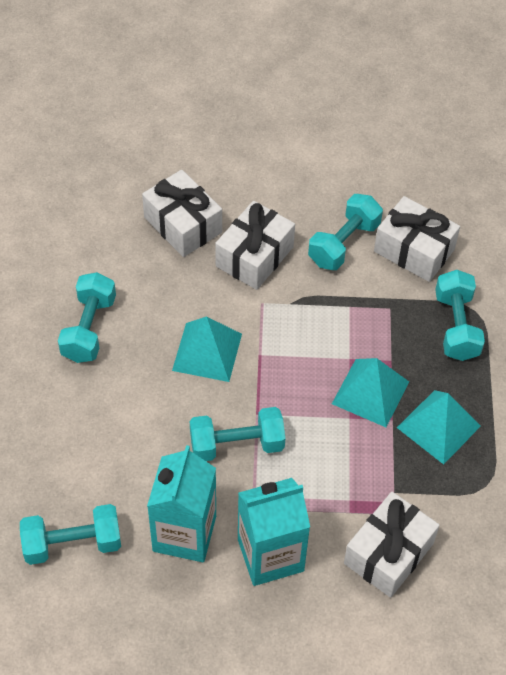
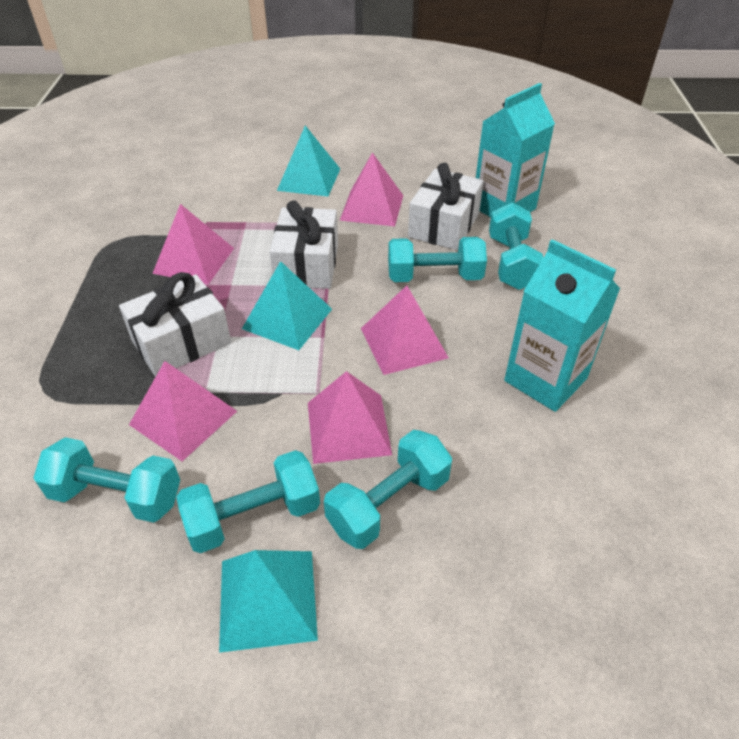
pink pyramid: none = 0 -> [129,361,237,461] [152,204,234,285] [308,371,392,464] [340,152,403,227] [361,286,449,375] = 5
white gift: [142,170,222,257] [215,201,295,290] [344,492,440,598] [374,196,460,282] = 4 -> [119,272,231,377] [270,200,338,289] [408,163,484,250] = 3

